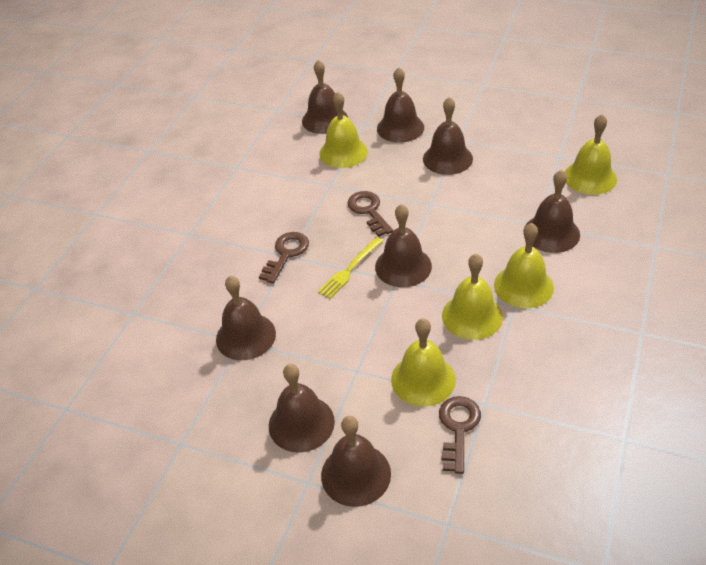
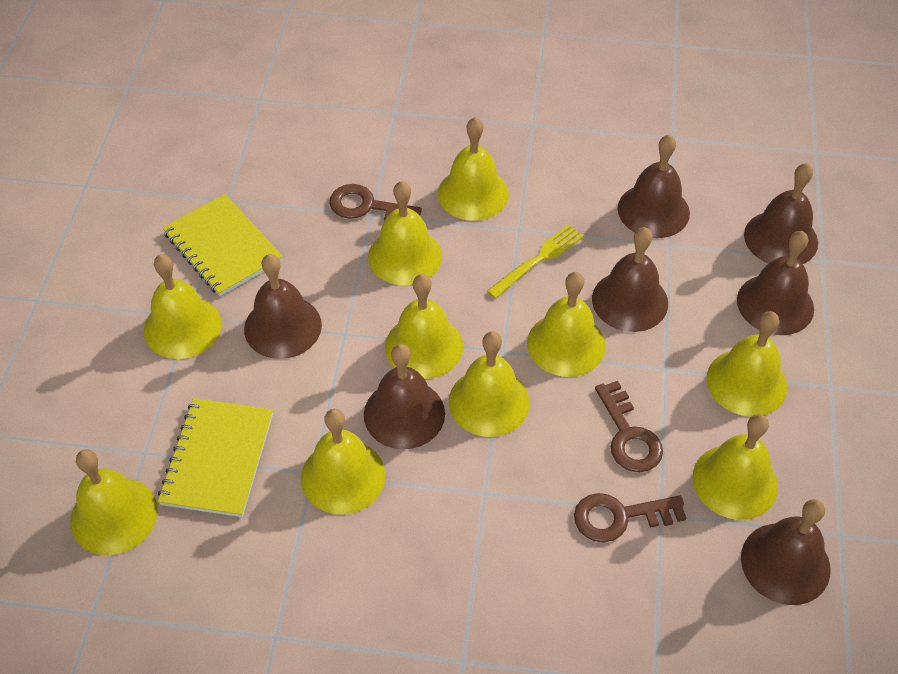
brown bell: [216,276,276,361] [269,364,335,453] [302,60,348,134] [321,416,391,507] [375,204,432,287] [377,67,424,143] [423,97,473,175] [524,170,580,253] = 8 -> [244,254,322,359] [364,344,445,449] [592,227,668,332] [618,134,690,238] [737,231,814,335] [741,499,831,605] [744,163,818,264] = 7
yellow bell: [319,92,368,168] [391,318,456,407] [442,254,503,340] [494,223,554,308] [565,114,617,195] = 5 -> [70,449,158,555] [144,254,222,359] [301,409,385,515] [368,181,442,285] [385,274,463,379] [438,117,509,221] [449,331,530,437] [527,272,606,377] [693,414,778,520] [707,311,787,417] = 10
yellow notebook: none = 0 -> [158,398,273,517] [162,194,283,296] = 2

